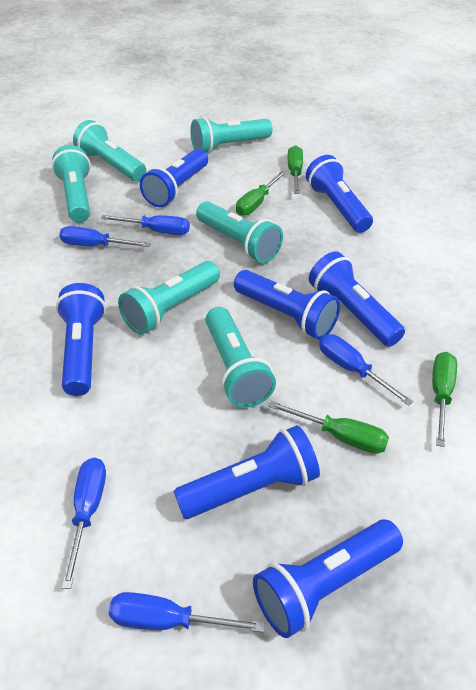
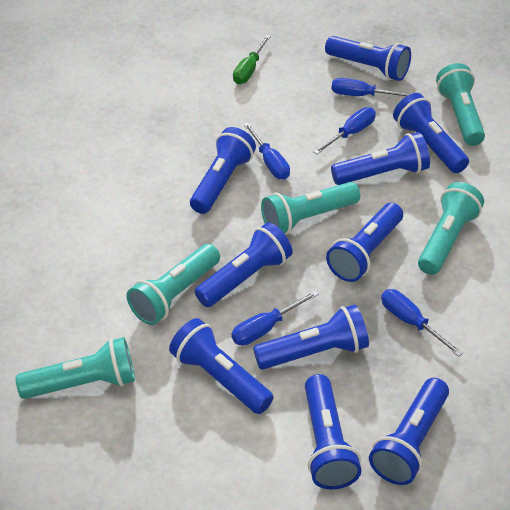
blue flashlight: [56,283,106,396] [140,149,208,207] [174,425,320,519] [234,270,340,340] [253,520,403,638] [306,155,373,233] [309,251,405,347] = 7 -> [169,318,274,414] [190,127,256,214] [195,222,293,307] [253,304,369,370] [305,374,361,489] [325,36,411,81] [326,203,403,282] [331,132,430,185] [369,378,449,485] [393,93,469,173] = 10
green screwdriver: [236,171,287,216] [268,401,389,454] [287,145,303,194] [432,352,457,447] = 4 -> [233,35,271,84] = 1
turquoise flashlight: [52,145,91,223] [73,120,146,181] [118,261,220,335] [190,117,273,154] [196,201,283,263] [205,307,276,408] = 6 -> [16,337,135,399] [127,244,220,325] [261,182,360,235] [418,182,484,275] [436,63,485,146] = 5

